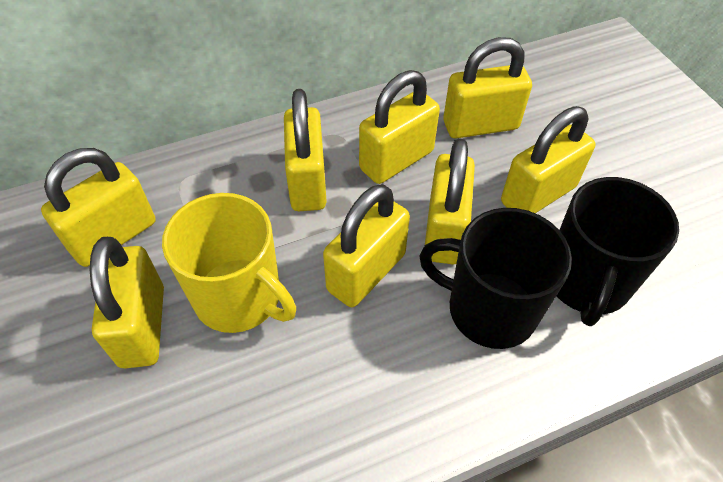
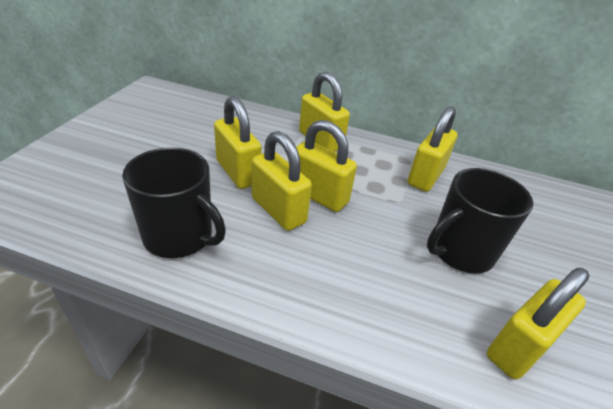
yellow mug: [162,193,296,333] = 1 -> none = 0
yellow padlock: [41,148,156,267] [90,237,164,369] [284,89,327,211] [323,184,410,307] [359,70,440,184] [425,138,475,264] [443,37,532,139] [501,106,596,213] = 8 -> [214,96,261,189] [252,131,312,231] [296,120,357,212] [299,72,350,152] [408,106,457,192] [487,268,590,380] = 6

